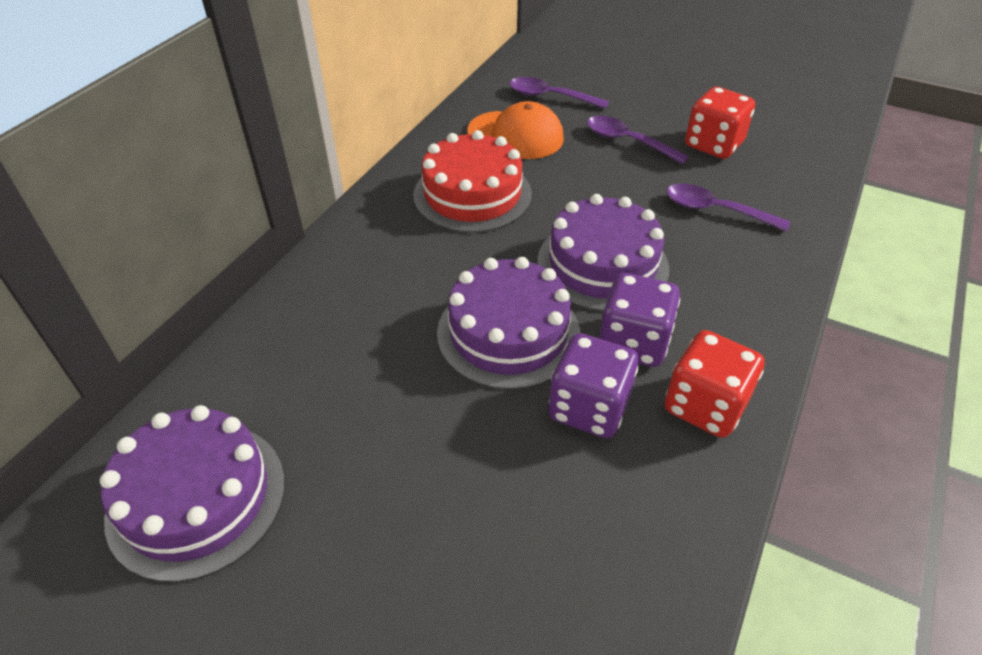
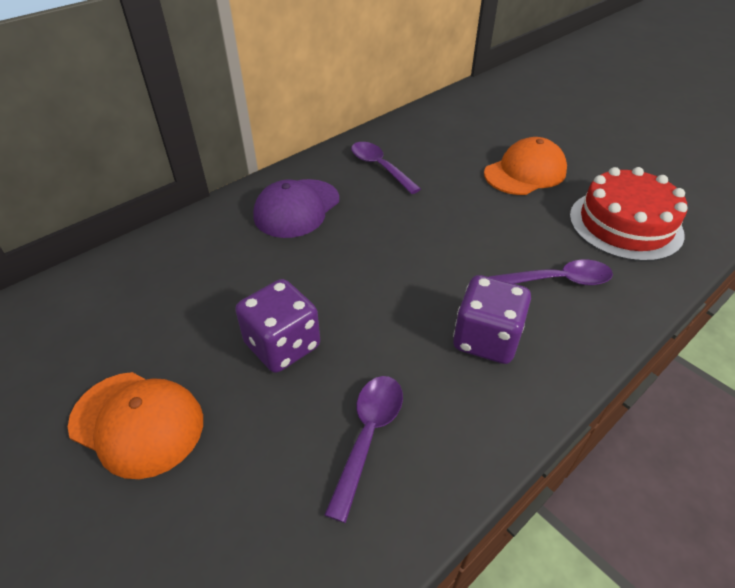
orange cap: [468,101,564,159] = 1 -> [68,372,203,479] [484,137,567,195] = 2
purple cake: [100,405,285,582] [437,257,580,390] [537,194,669,311] = 3 -> none = 0
purple cap: none = 0 -> [253,179,339,238] = 1
red dice: [664,330,765,438] [685,87,755,159] = 2 -> none = 0

